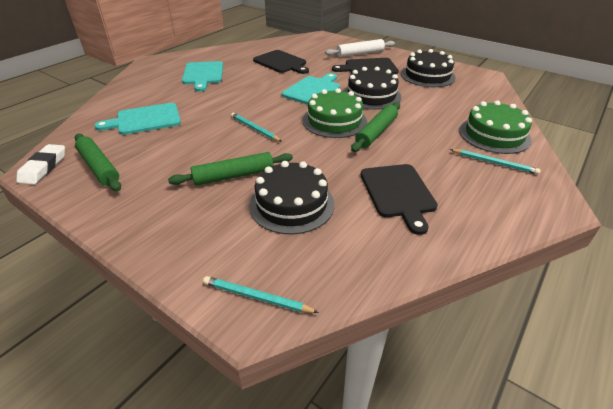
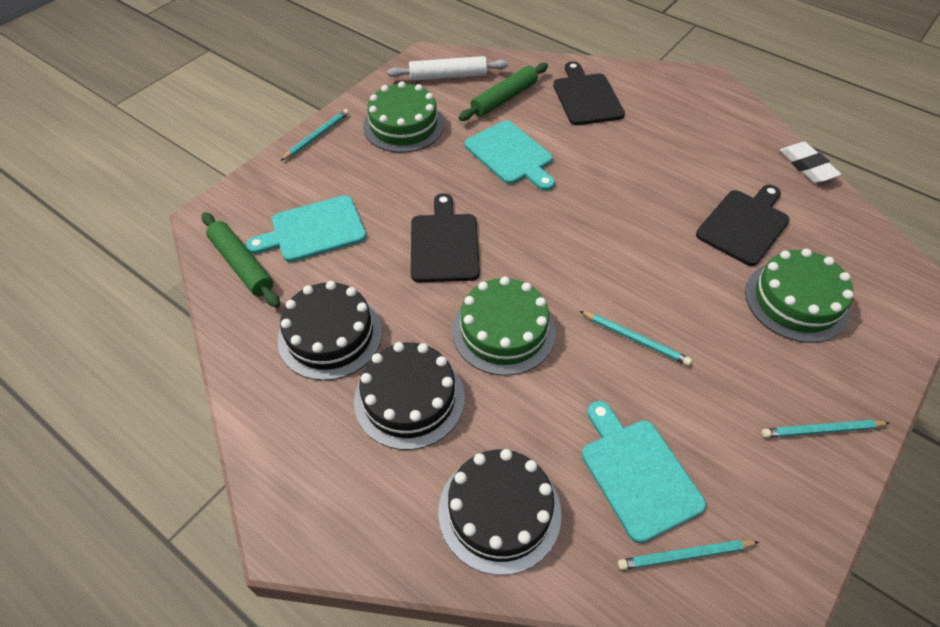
green cake: [303,88,367,138] [459,100,532,154] = 2 -> [363,81,444,153] [452,277,555,376] [745,249,854,343] = 3
green rolling pin: [75,134,121,191] [168,152,293,186] [351,102,400,152] = 3 -> [202,212,280,308] [458,63,548,121] = 2
turquoise pencil: [203,276,319,313] [231,113,282,142] [450,149,541,175] = 3 -> [280,109,349,161] [580,311,692,366] [618,540,759,570] [762,420,889,438] = 4

